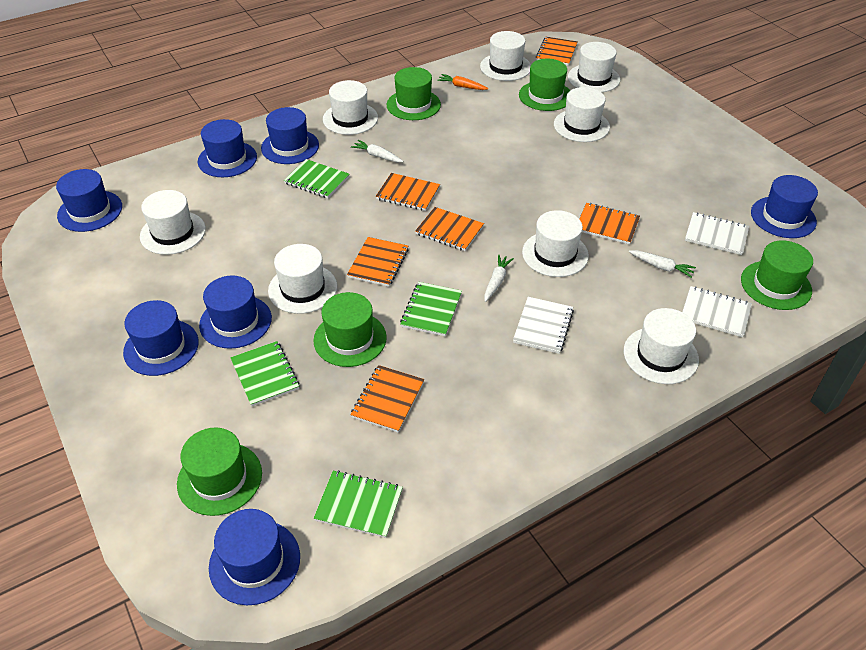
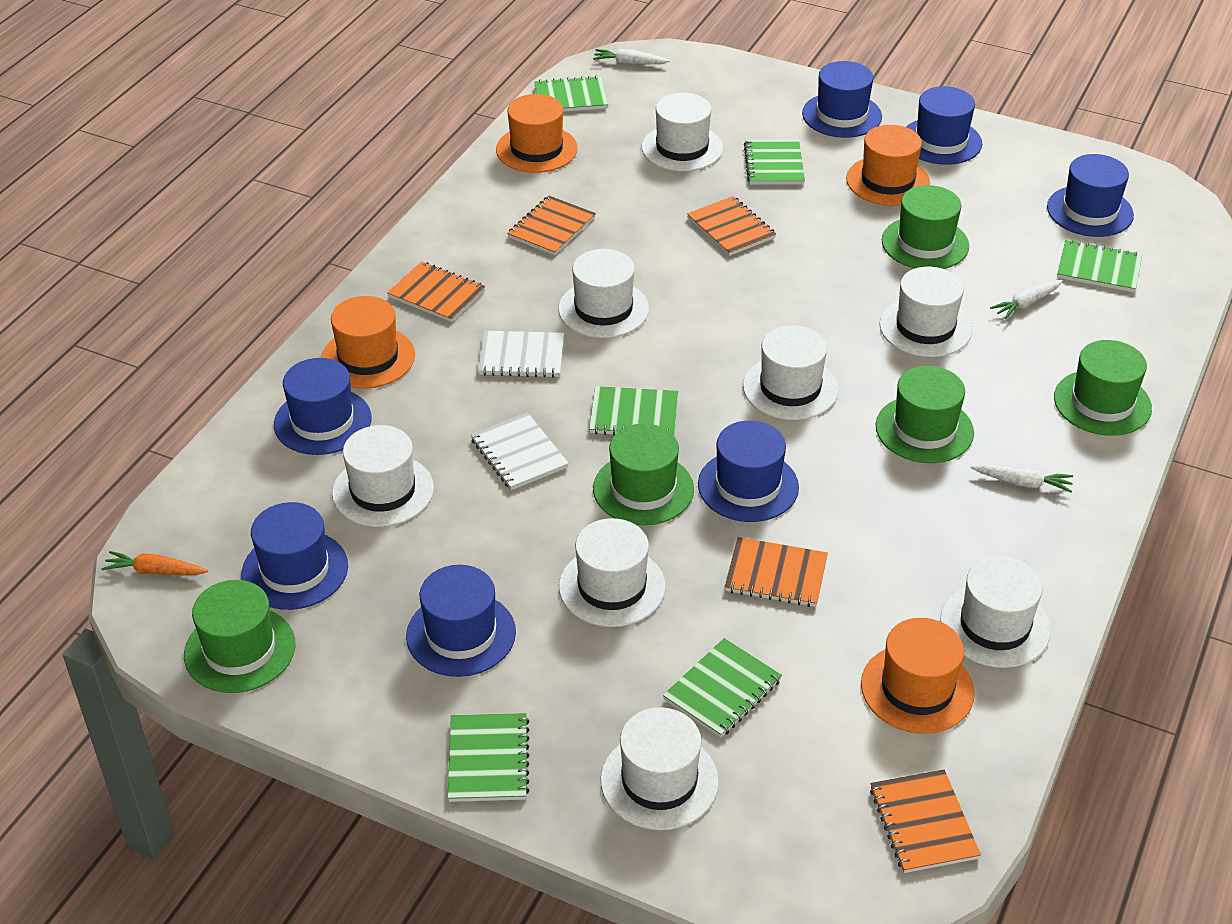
green notebook: [230,341,299,406] [284,159,349,198] [314,470,403,538] [400,282,462,336] = 4 -> [448,713,530,802] [534,76,608,112] [589,386,678,435] [663,638,782,738] [744,139,805,185] [1057,240,1142,292] = 6
orange hat: none = 0 -> [321,296,415,389] [496,94,578,173] [846,125,930,206] [861,618,975,734] = 4
orange notebook: [347,237,408,287] [351,365,425,433] [376,173,440,211] [415,207,484,251] [536,37,578,66] [579,203,640,244] = 6 -> [387,262,486,322] [507,196,596,255] [687,196,776,256] [725,537,828,607] [870,769,981,873] = 5
white notebook: [513,297,574,354] [682,286,752,337] [685,212,749,255] = 3 -> [471,412,569,490] [478,331,564,378] = 2

